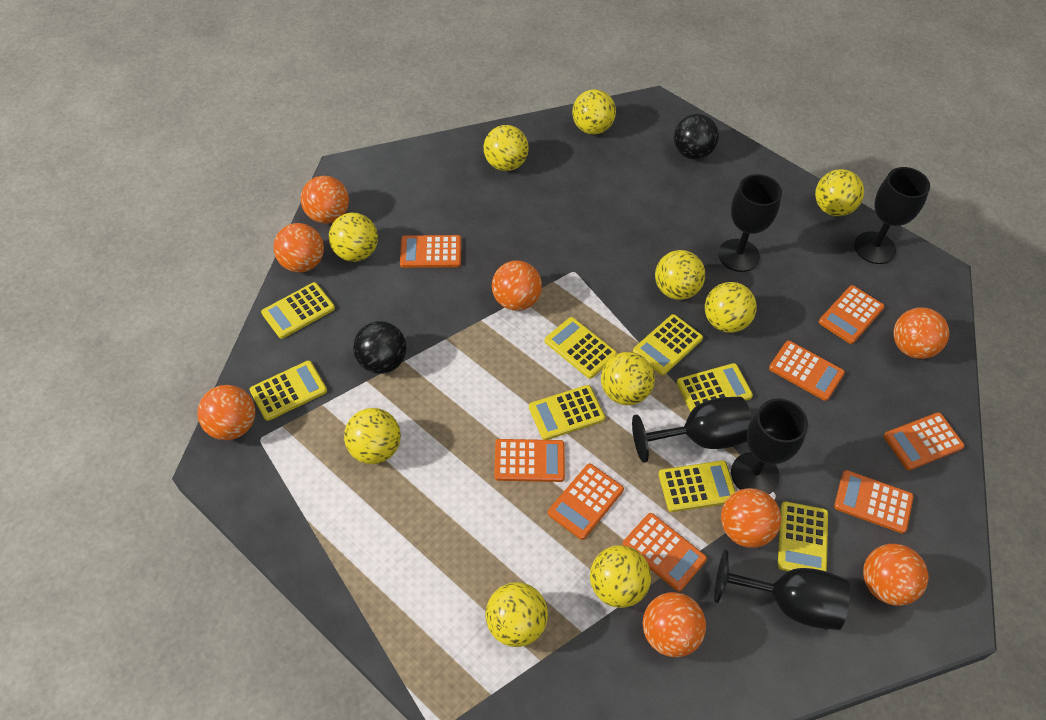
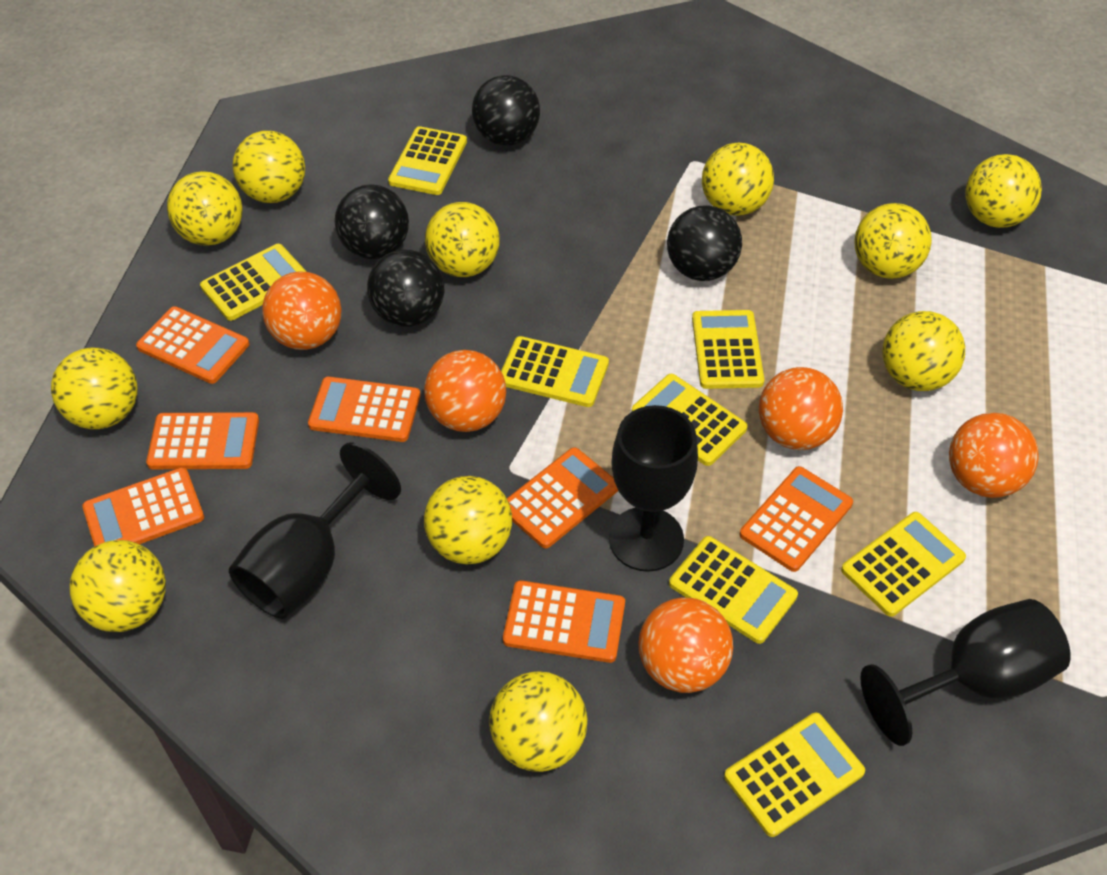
black ball: [353,321,407,374] [674,114,719,160] = 2 -> [335,184,409,259] [367,250,444,327] [472,75,540,146] [667,205,742,281] = 4
black goblet: [632,396,752,463] [714,550,850,630] [718,174,782,272] [731,399,808,494] [854,167,930,264] = 5 -> [229,442,401,619] [609,405,698,572] [860,599,1071,746] = 3
orange ball: [197,385,255,440] [274,223,324,273] [301,176,349,223] [492,261,542,311] [643,592,706,657] [721,488,781,548] [863,544,928,606] [894,307,949,359] = 8 -> [262,271,341,350] [424,350,506,432] [638,597,733,693] [759,367,843,450] [949,413,1039,498] = 5
orange calculator: [400,235,461,268] [494,439,565,482] [548,464,624,540] [622,513,707,591] [769,340,845,401] [819,285,885,344] [834,470,914,534] [884,412,964,470] = 8 -> [82,467,204,547] [136,306,250,384] [146,412,259,469] [308,377,420,442] [503,580,625,663] [507,447,618,548] [740,466,853,572] = 7
yellow ball: [329,213,378,262] [344,408,401,464] [484,125,529,171] [485,582,548,647] [572,89,616,134] [590,545,651,608] [601,352,655,405] [655,250,705,300] [705,282,757,333] [815,169,864,216] = 10 -> [51,347,138,429] [70,540,166,632] [167,171,243,246] [233,131,305,203] [424,476,512,564] [425,202,500,277] [489,671,587,772] [702,143,774,216] [854,203,932,279] [882,311,965,391] [965,154,1042,228] = 11

